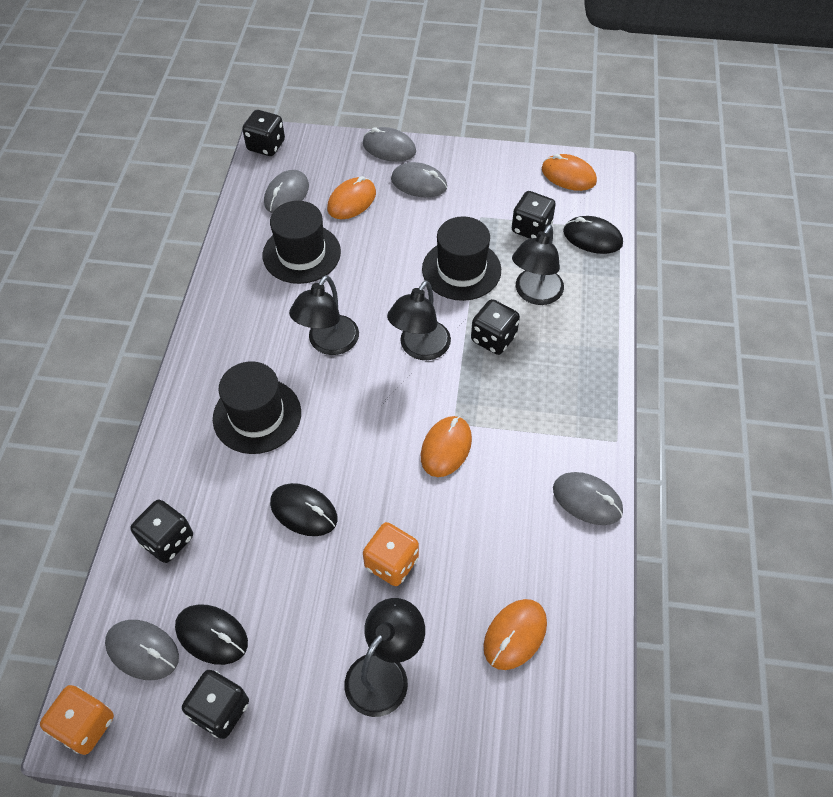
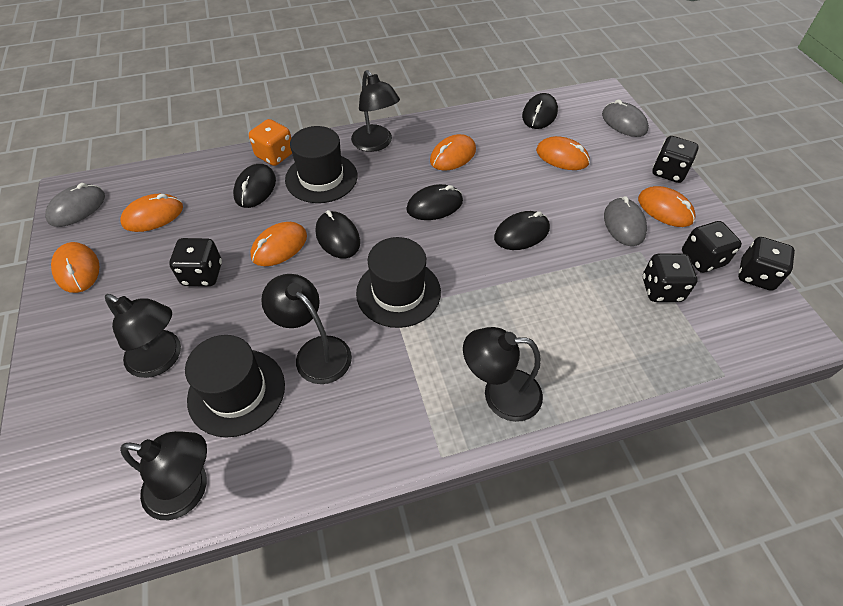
black lamp: [289,275,359,355] [345,598,425,717] [387,280,451,360] [512,225,564,305] = 4 -> [105,294,181,378] [120,431,207,520] [261,274,352,384] [351,70,400,152] [463,327,543,422] = 5
black mouse: [175,604,248,665] [270,483,337,536] [563,216,623,254] = 3 -> [233,164,276,208] [316,210,360,259] [406,184,463,220] [494,211,550,250] [522,93,558,129] = 5
grey mouse: [105,620,179,680] [264,170,309,213] [363,127,416,162] [391,162,447,198] [553,472,623,525] = 5 -> [45,183,105,227] [602,99,649,137] [604,196,647,246] = 3
orange dice: [40,685,114,755] [363,522,419,586] = 2 -> [249,119,292,166] = 1
orange mouse: [327,176,376,219] [421,416,472,477] [484,599,547,670] [542,154,597,191] = 4 -> [51,242,100,293] [120,194,183,232] [250,222,307,266] [430,134,476,171] [536,136,590,170] [638,186,696,227] = 6

